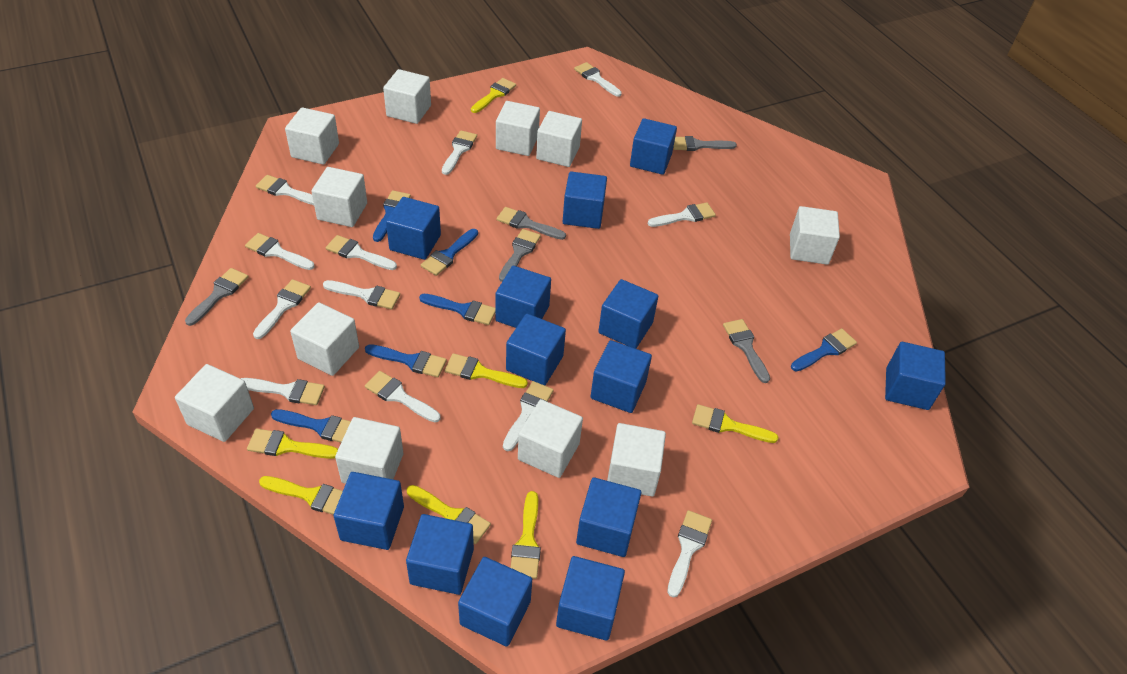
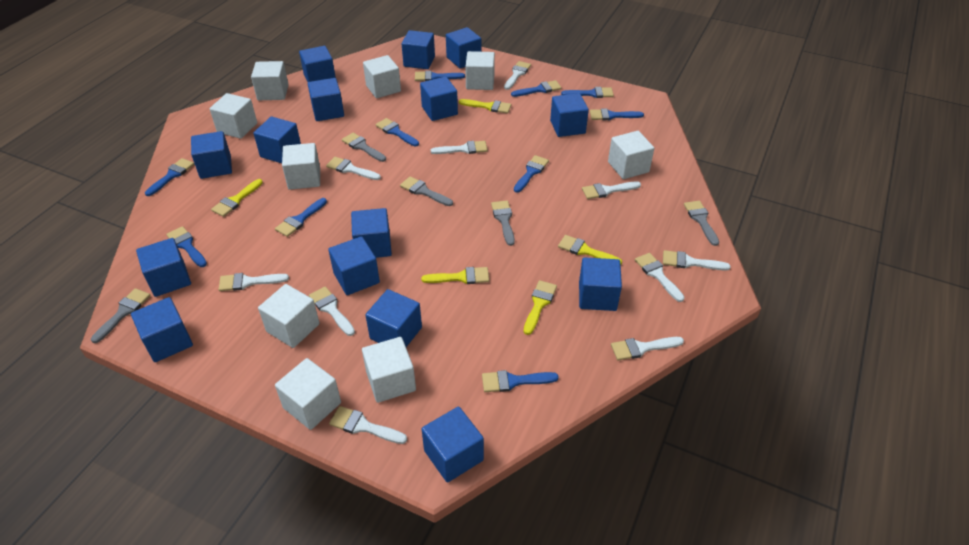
blue brush: [271,409,351,442] [365,344,447,377] [373,190,411,242] [419,294,495,325] [421,229,478,276] [791,328,857,372] = 6 -> [145,158,194,196] [166,226,207,267] [275,198,327,237] [375,118,419,146] [415,71,465,81] [482,370,559,392] [511,80,562,97] [514,155,549,193] [561,87,614,98] [590,109,644,120] = 10
blue cube: [333,472,404,550] [386,197,441,260] [406,514,474,595] [458,557,532,646] [495,266,551,328] [506,314,566,385] [556,556,625,641] [563,172,607,229] [576,477,641,557] [590,340,652,413] [598,279,658,349] [630,118,677,175] [885,342,946,410] = 13 -> [131,297,193,362] [136,238,191,297] [191,131,232,179] [253,117,301,163] [299,46,336,82] [308,78,344,121] [328,236,380,295] [351,208,392,258] [365,289,422,347] [402,30,435,69] [420,76,458,121] [422,407,484,482] [446,27,481,69] [550,93,589,137] [579,257,622,311] = 15
white brush: [241,378,325,405] [245,233,314,270] [253,279,311,339] [256,175,314,205] [323,280,400,309] [326,235,397,270] [365,371,440,422] [442,130,477,175] [503,381,554,451] [574,62,622,97] [648,202,716,227] [667,510,712,598] = 12 -> [218,273,289,291] [309,286,355,336] [326,157,381,180] [329,406,407,444] [431,141,488,154] [504,61,531,90] [582,181,641,199] [611,337,684,360] [635,253,685,302] [663,250,731,271] = 10
white cube: [175,364,254,442] [285,107,339,165] [290,302,359,376] [311,167,367,227] [335,417,403,484] [383,69,431,124] [496,101,540,156] [518,399,583,478] [536,111,582,167] [607,423,666,496] [790,206,840,265] = 11 -> [210,93,257,139] [251,61,289,100] [258,284,320,348] [275,358,341,430] [282,143,320,190] [362,337,416,403] [363,55,401,98] [465,51,495,90] [608,131,654,179] = 9
yellow brush: [247,429,338,459] [259,476,343,515] [407,485,491,544] [445,353,528,388] [471,78,516,113] [510,491,541,579] [692,404,778,443] = 7 -> [211,179,263,217] [421,267,489,284] [459,99,511,113] [524,280,557,335] [558,235,622,265] = 5

